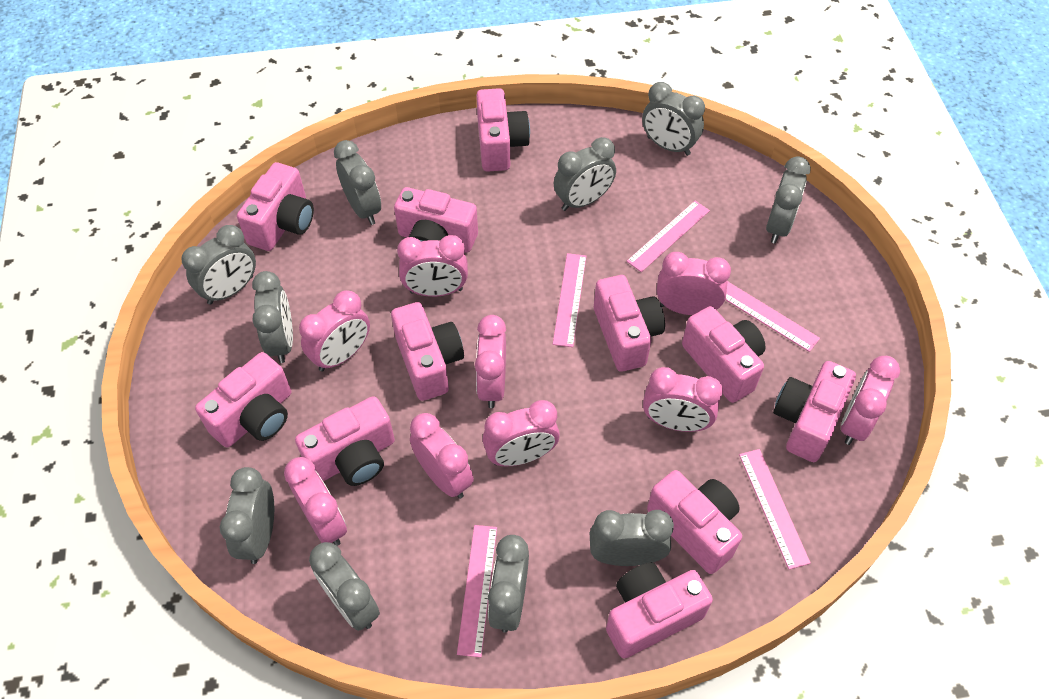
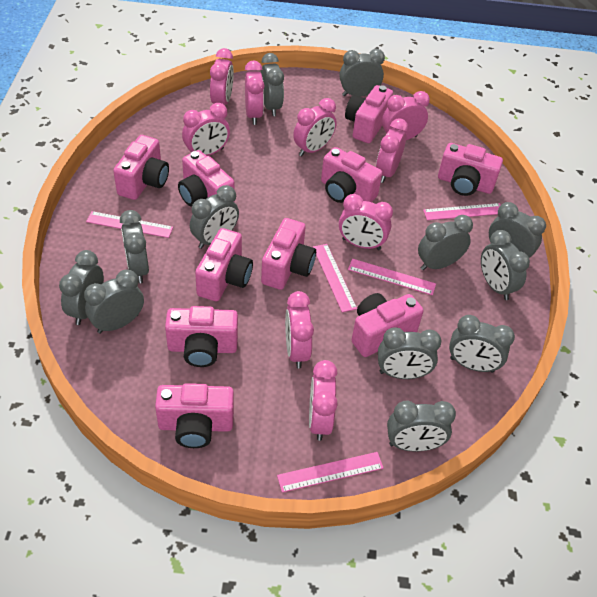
grey clock: [181,225,256,305] [220,467,274,564] [252,271,293,363] [309,542,380,631] [334,140,381,225] [488,535,529,633] [554,137,616,211] [590,510,674,566] [642,82,705,156] [766,156,811,244] = 10 -> [59,250,104,325] [84,269,144,334] [120,210,149,283] [190,185,239,249] [261,53,284,116] [340,49,385,97] [378,327,441,379] [387,400,456,452] [418,215,473,270] [449,315,515,373] [481,230,530,300] [489,202,546,258] = 12
pink camera: [195,352,291,448] [237,162,314,251] [295,396,395,486] [391,302,464,401] [394,187,478,253] [476,88,530,172] [594,275,665,372] [606,562,713,658] [647,470,742,574] [682,306,766,403] [773,361,856,462] = 11 -> [113,135,169,200] [155,383,234,448] [165,306,238,367] [178,150,235,206] [195,228,253,301] [261,218,316,290] [321,147,382,203] [345,85,393,143] [352,293,424,357] [438,143,503,196] = 10

